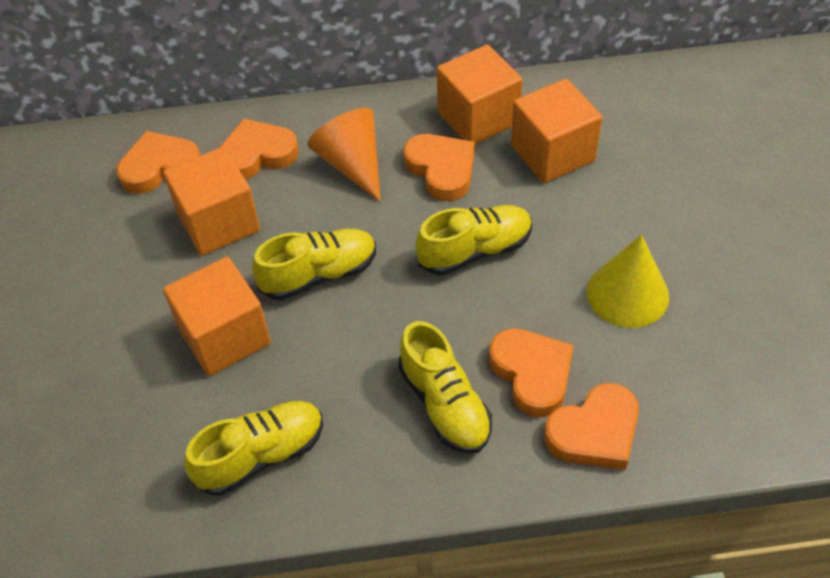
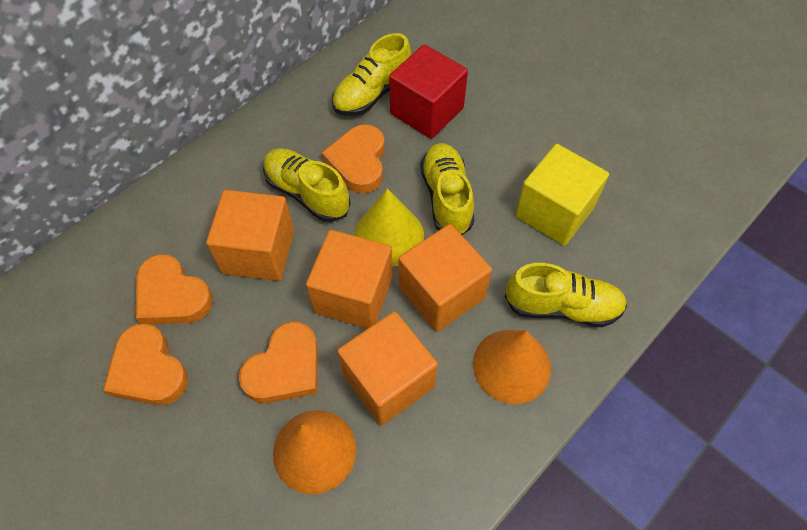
orange cone: [307,108,381,202] = 1 -> [273,410,356,494] [473,330,551,404] = 2
orange heart: [116,131,200,194] [219,119,299,180] [404,134,475,201] [489,328,574,417] [544,383,639,470] = 5 -> [103,323,188,406] [136,254,213,325] [239,321,318,403] [321,124,385,193] = 4
red cube: none = 0 -> [389,44,468,139] = 1
yellow cube: none = 0 -> [515,144,609,246] = 1

